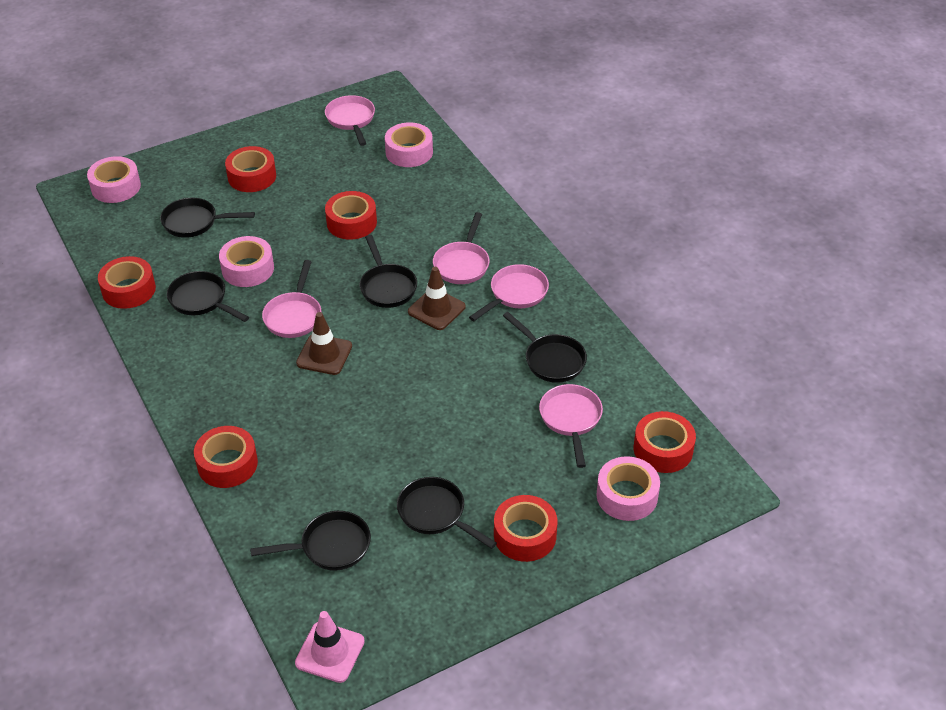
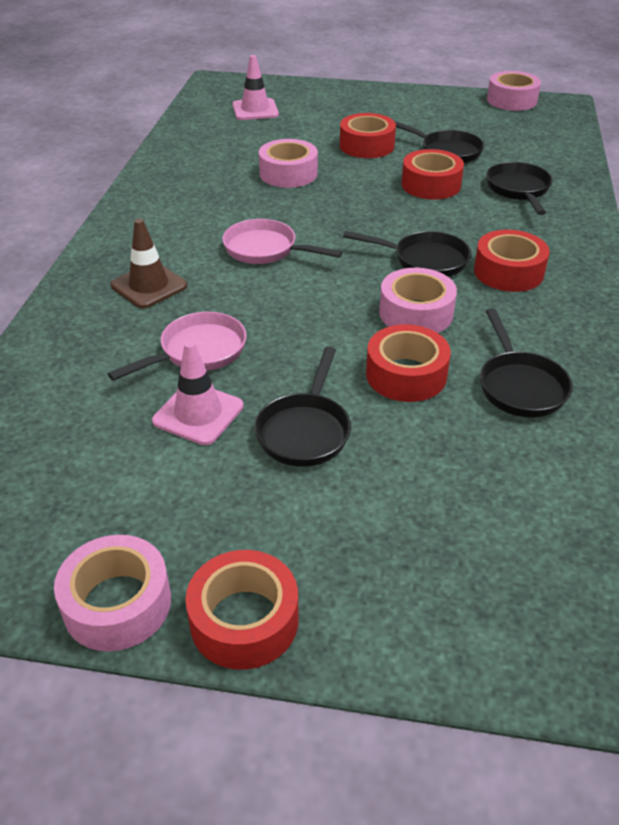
black pan: [160,198,255,238] [167,271,249,322] [250,511,371,571] [359,235,417,308] [397,477,497,549] [503,312,587,383] = 6 -> [254,347,351,467] [343,231,471,277] [395,121,484,163] [480,308,573,418] [486,162,553,215] = 5
brown traffic cone: [296,312,352,375] [408,267,466,330] = 2 -> [111,219,187,308] = 1
pink pan: [262,260,321,338] [325,95,375,146] [433,212,490,284] [469,264,549,321] [539,384,603,468] = 5 -> [108,312,247,381] [222,219,343,264] = 2
pink traffic cone: [295,611,365,683] = 1 -> [152,341,243,445] [232,55,279,120] = 2
red tape: [98,256,156,309] [194,426,258,488] [225,146,276,192] [325,191,377,240] [494,495,557,562] [634,411,696,473] = 6 -> [186,550,298,670] [340,113,396,158] [366,324,451,402] [401,149,464,200] [474,230,549,292] = 5

